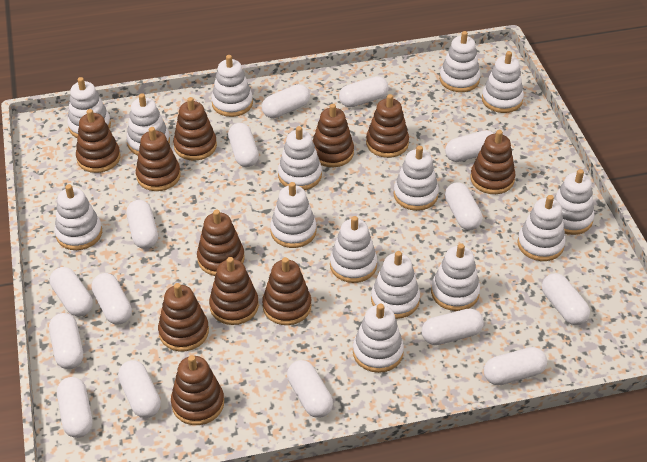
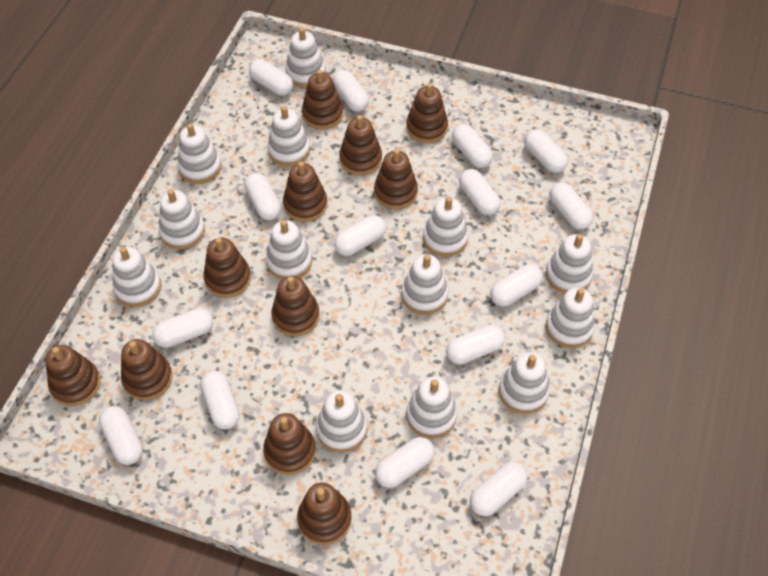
white stacking toy: [54,184,102,250] [67,77,111,138] [126,93,170,155] [211,55,253,117] [270,182,316,248] [278,126,322,190] [330,216,377,283] [353,304,404,373] [371,251,420,319] [393,146,439,211] [431,243,480,311] [439,31,480,92] [482,51,524,113] [517,195,566,261] [554,169,595,235] = 15 -> [112,247,161,307] [158,189,205,250] [177,123,222,184] [266,220,312,279] [267,106,310,166] [285,28,326,87] [316,391,367,453] [401,254,448,315] [406,377,457,438] [423,197,468,257] [499,352,550,414] [546,234,593,293] [546,287,595,348] = 13

